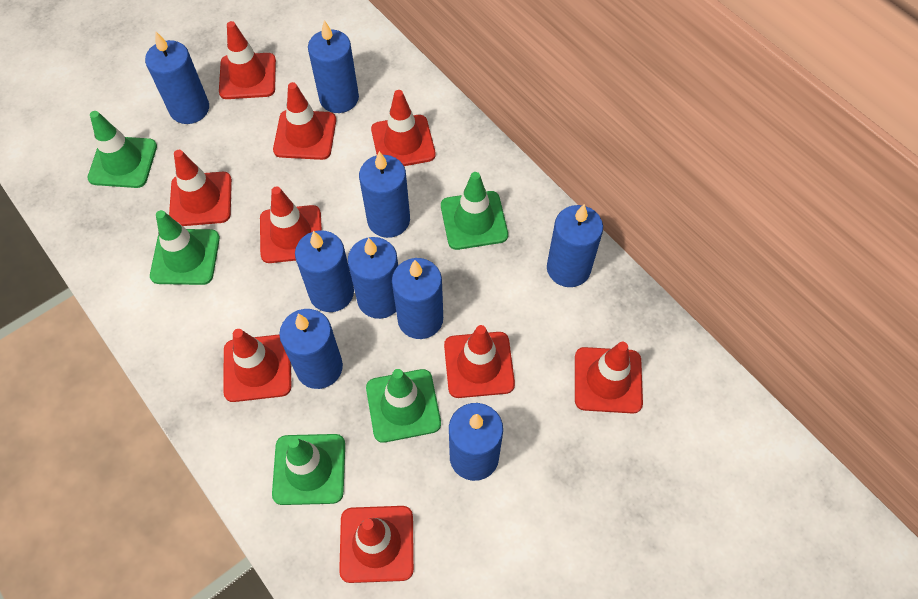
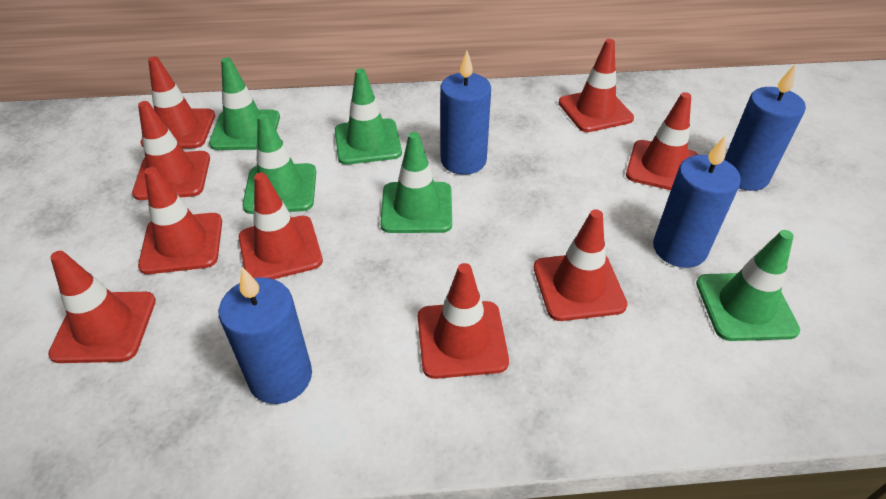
blue candle: [145,32,209,124] [279,309,343,389] [295,230,354,312] [308,20,359,113] [348,237,398,319] [359,151,410,238] [392,258,443,339] [449,403,503,481] [547,204,603,287] = 9 -> [219,267,312,404] [440,50,491,175] [653,135,741,268] [724,65,806,191] = 4

